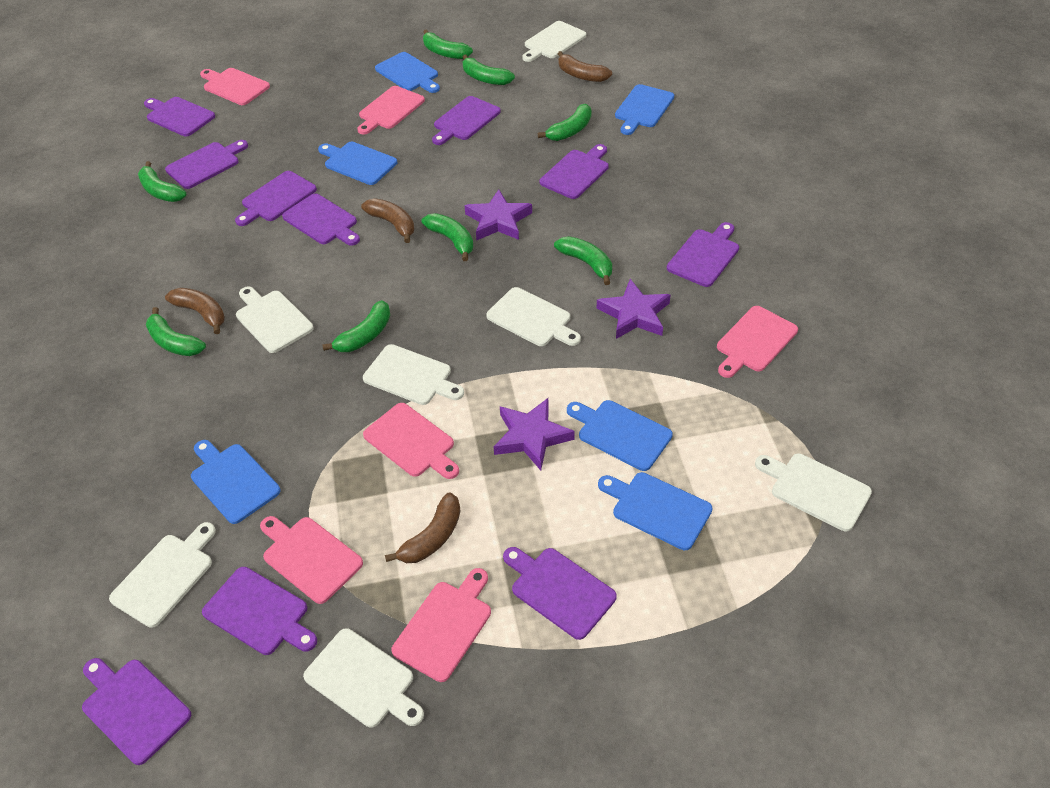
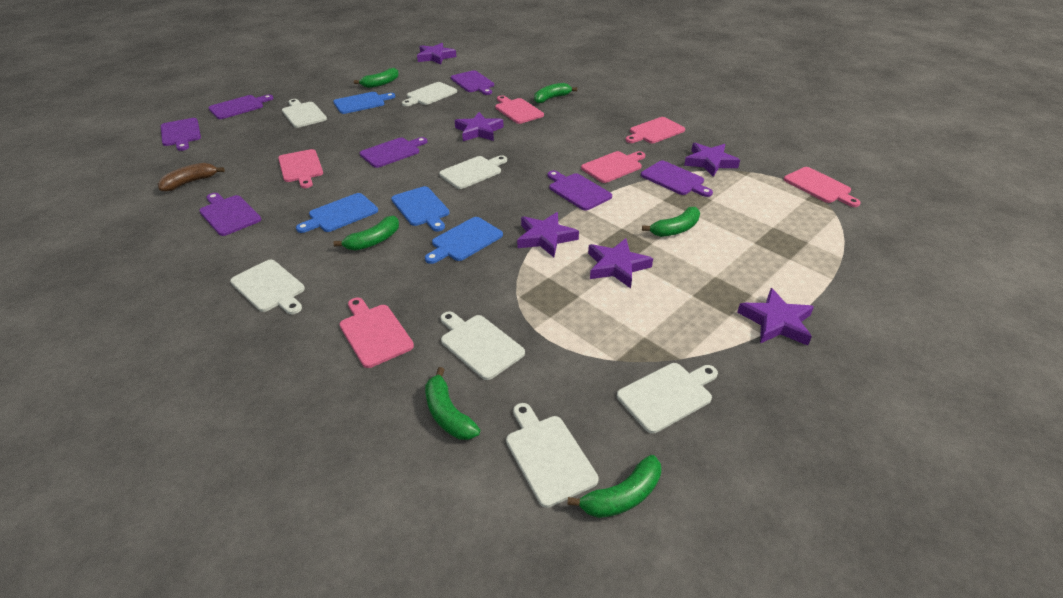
blue cutting board: [191,440,281,524] [318,142,397,185] [375,52,440,93] [567,400,673,471] [598,472,713,550] [615,84,674,135] = 6 -> [296,193,378,233] [333,92,395,114] [391,186,449,232] [425,217,503,264] = 4
brown banana: [165,288,225,334] [361,198,414,243] [385,492,461,563] [558,51,612,82] = 4 -> [158,163,225,192] = 1
green banana: [138,161,186,202] [146,307,206,356] [322,300,391,352] [421,213,473,261] [423,29,473,59] [463,54,515,85] [538,104,592,141] [554,236,612,285] = 8 -> [333,216,399,251] [354,68,399,88] [425,367,480,440] [534,83,577,103] [567,455,661,518] [642,207,700,237] = 6
purple cutting board: [82,658,191,765] [144,97,215,137] [165,140,248,189] [202,567,317,655] [235,171,317,226] [282,194,360,245] [432,96,501,145] [503,547,617,640] [540,144,609,199] [667,222,739,287] = 10 -> [161,118,201,151] [199,193,261,236] [208,95,274,119] [360,137,427,168] [451,70,494,95] [548,171,612,210] [641,161,713,197] = 7
purple star: [464,189,532,240] [493,398,575,470] [597,279,670,339] = 3 -> [417,43,456,65] [455,112,503,141] [517,212,579,257] [588,238,653,288] [684,143,740,177] [737,288,814,346] = 6

